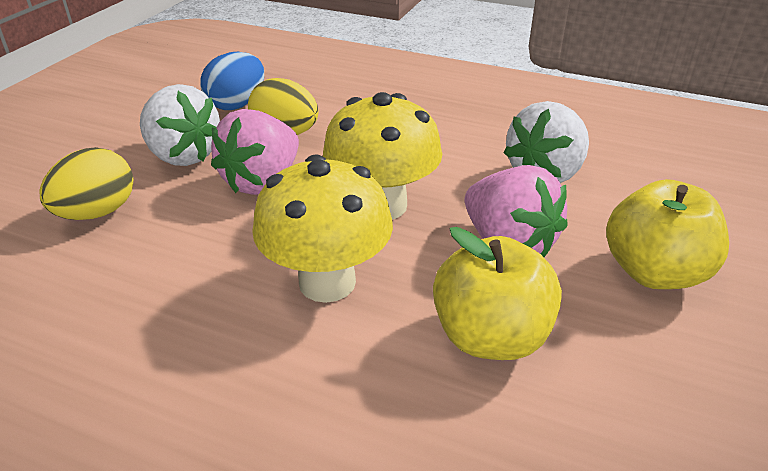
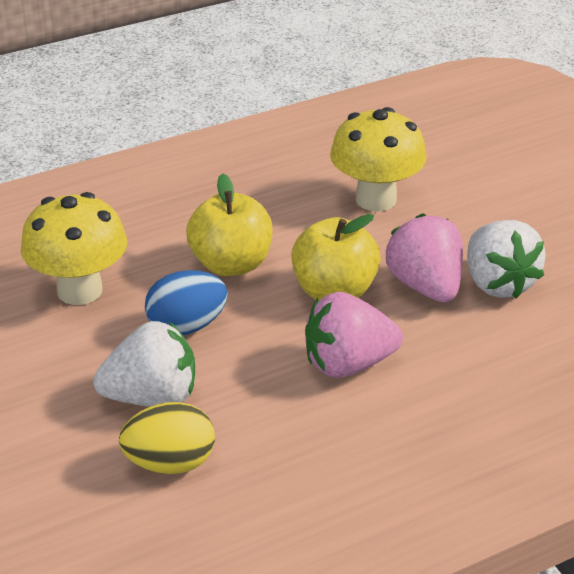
yellow egg: [39,147,133,220] [248,78,319,135] = 2 -> [119,402,215,474] = 1

